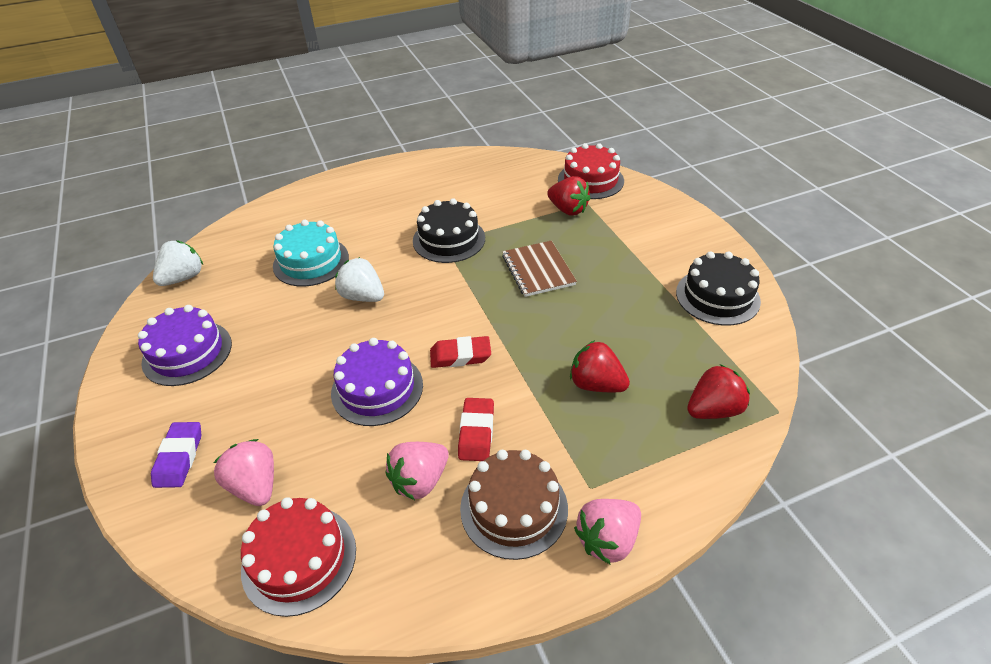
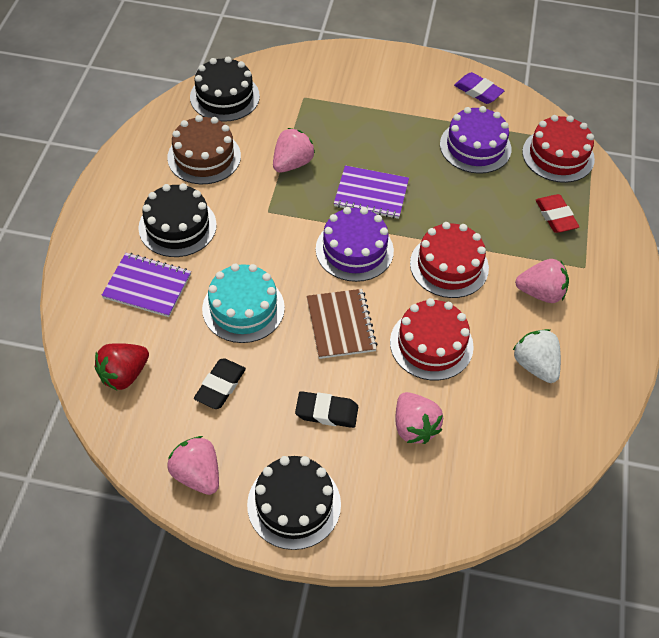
black cake: [413,198,485,263] [676,251,761,326] = 2 -> [138,183,217,257] [190,57,260,122] [247,456,341,550] = 3
black eraser: none = 0 -> [194,358,246,409] [295,391,358,428] = 2
pink strawberry: [214,439,274,506] [386,442,449,500] [574,499,641,564] = 3 -> [168,436,219,495] [273,128,315,173] [396,392,443,444] [515,259,569,303] = 4
purple notebook: none = 0 -> [101,253,191,317] [334,165,409,219] = 2
red cake: [241,497,356,617] [558,143,624,199] = 2 -> [390,298,474,380] [410,222,489,298] [522,115,595,183] = 3
red eraser: [430,336,491,368] [458,398,494,461] = 2 -> [536,194,579,233] = 1
red strawberry: [547,176,590,216] [570,340,630,392] [687,364,750,419] = 3 -> [95,343,149,391] = 1
white strawberry: [153,240,203,286] [335,257,384,302] = 2 -> [513,329,561,383] = 1

